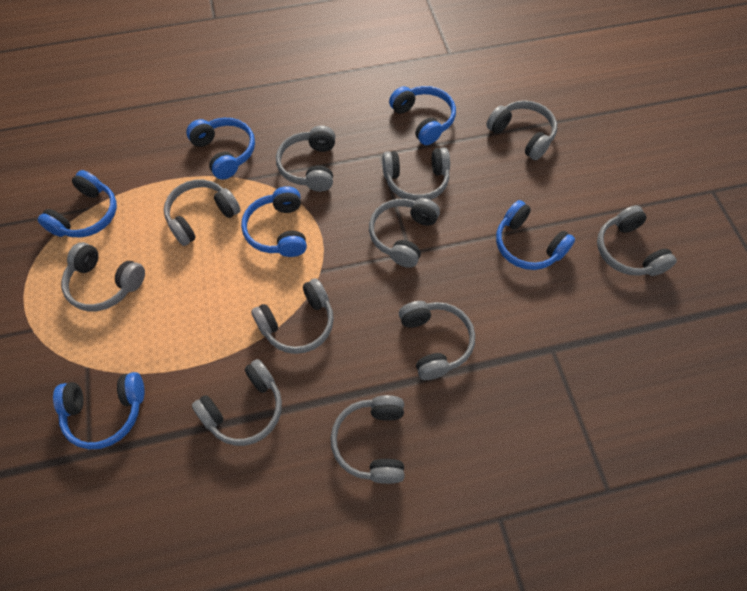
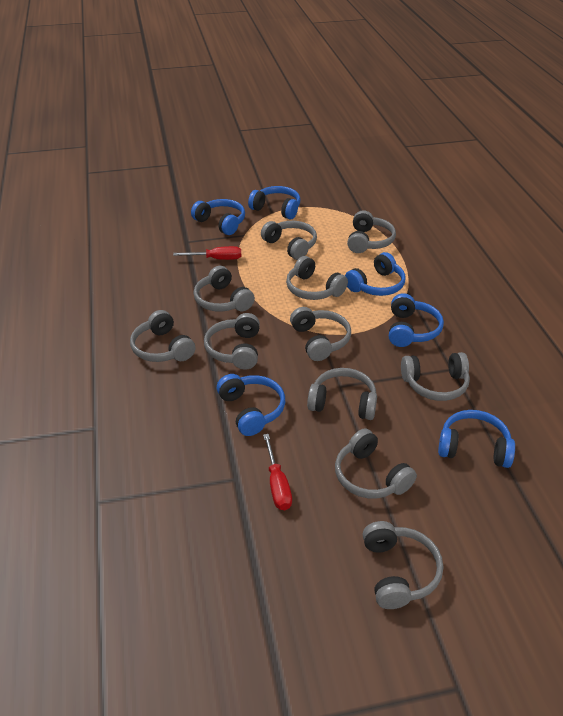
red screwdriver: none = 0 -> [173,246,241,260] [263,434,292,510] = 2

